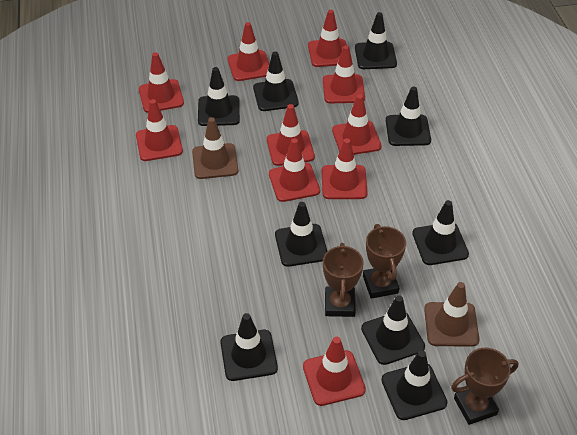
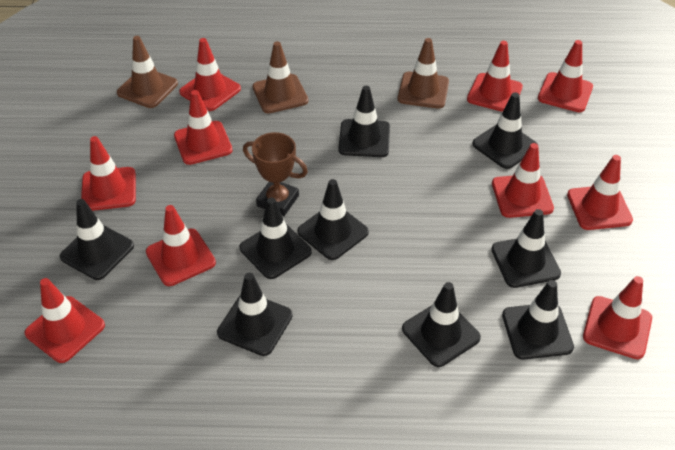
brown traffic cone: [192,117,238,179] [424,282,479,347] = 2 -> [117,36,178,108] [252,41,308,113] [398,38,449,109] = 3
brown trophy: [323,243,364,317] [363,224,406,299] [451,348,519,425] = 3 -> [243,132,308,216] = 1

